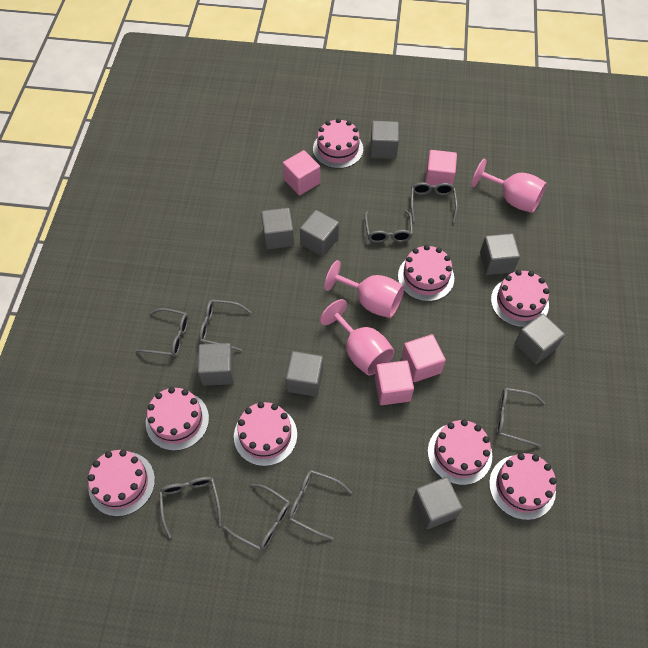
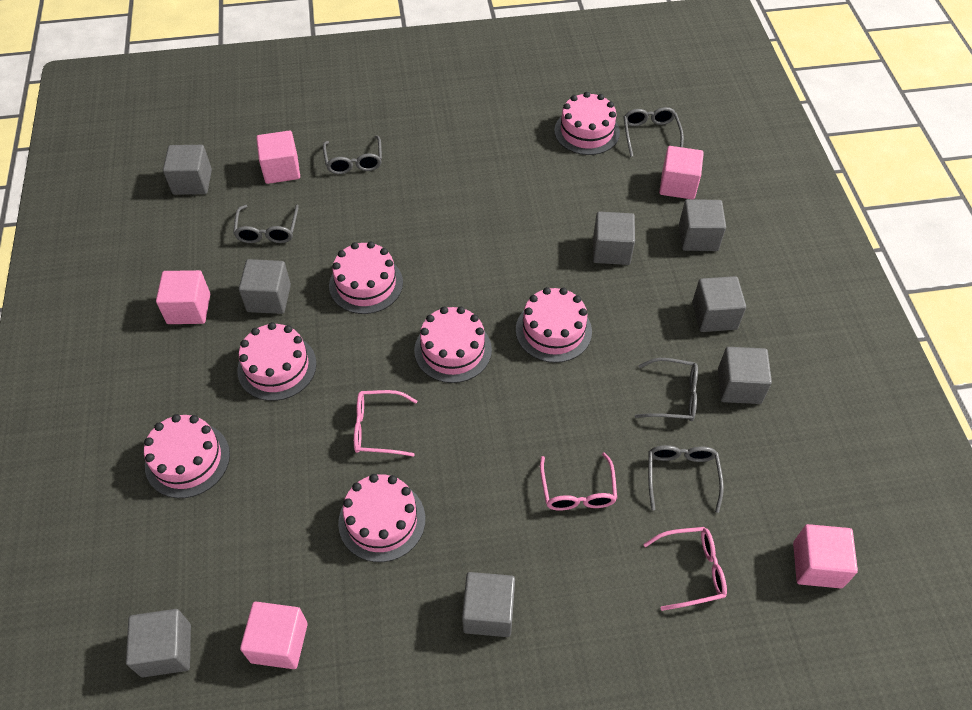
grey glasses: [136,308,189,357] [159,477,221,539] [199,300,251,351] [223,484,291,551] [288,470,352,540] [365,210,413,243] [411,182,458,223] [496,387,545,447] = 8 -> [233,205,299,243] [323,136,382,174] [623,107,684,157] [635,358,698,421] [648,445,724,513] = 5
pink cake: [88,450,155,517] [146,387,209,451] [234,402,297,466] [313,118,363,169] [398,245,454,301] [428,420,492,485] [489,453,557,520] [491,270,549,327] = 8 -> [144,414,230,498] [237,322,317,401] [329,242,403,314] [338,474,425,562] [414,306,492,383] [516,287,592,363] [554,92,620,155] = 7
pink cube: [283,150,320,195] [375,360,414,405] [402,334,446,382] [425,150,457,188] = 4 -> [156,270,210,324] [240,602,308,669] [256,131,300,184] [659,146,704,199] [793,524,858,588] = 5
pink glasses: none = 0 -> [354,390,417,457] [540,452,617,510] [643,527,727,611] = 3
pink goblet: [320,299,394,375] [324,260,404,318] [472,158,547,213] = 3 -> none = 0

